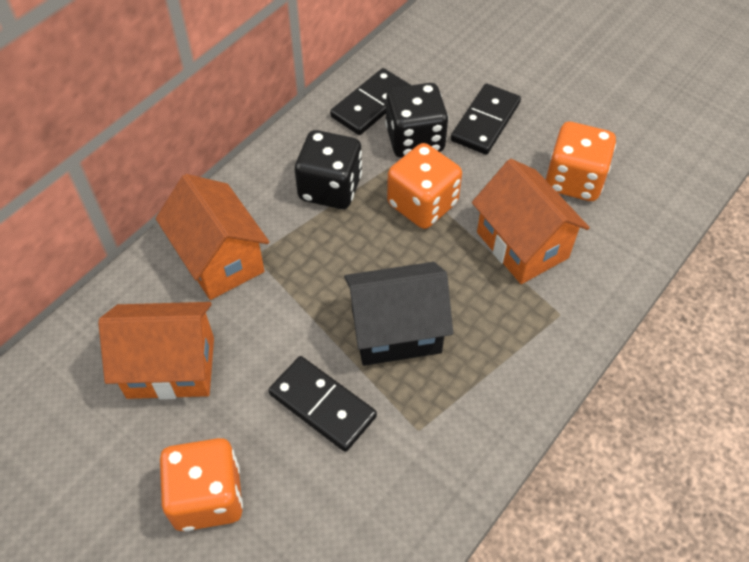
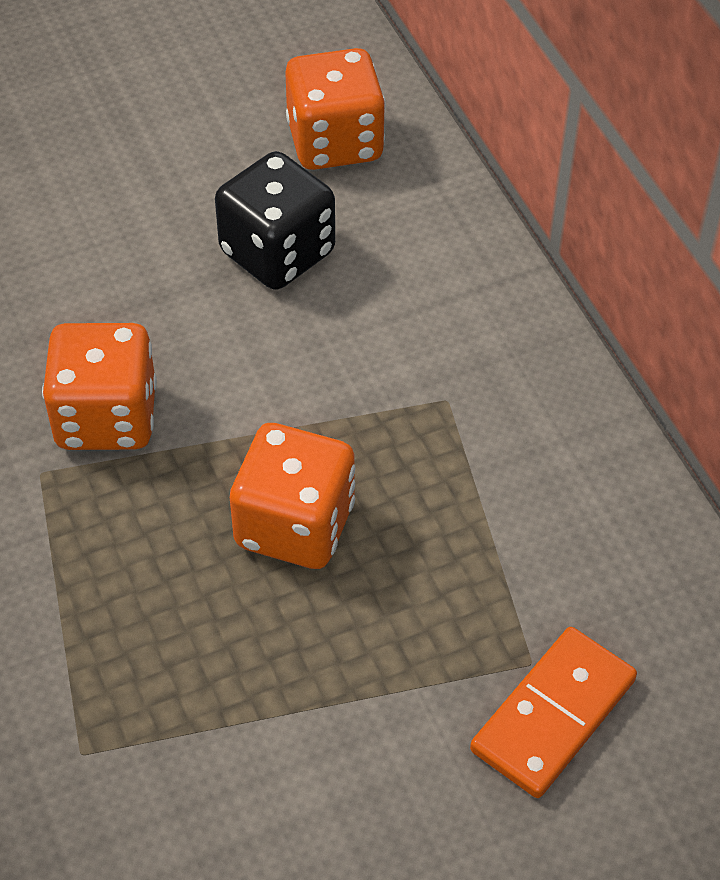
black dice: [295,130,362,209] [385,83,449,158] = 2 -> [215,151,335,290] = 1
black domino: [268,356,377,452] [330,68,411,135] [451,83,521,155] = 3 -> none = 0
black house: [344,262,453,366] = 1 -> none = 0
orange domino: none = 0 -> [470,627,637,798] = 1
orange house: [98,302,214,399] [156,174,269,300] [472,159,590,284] = 3 -> none = 0

